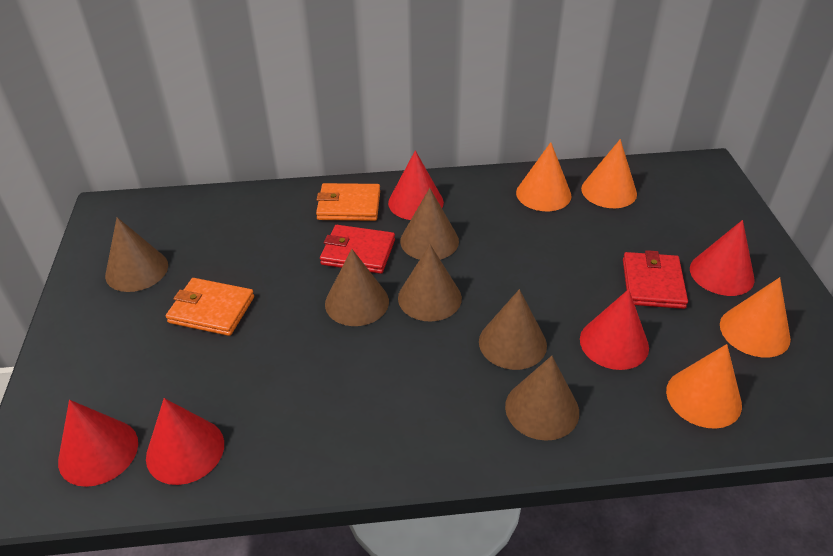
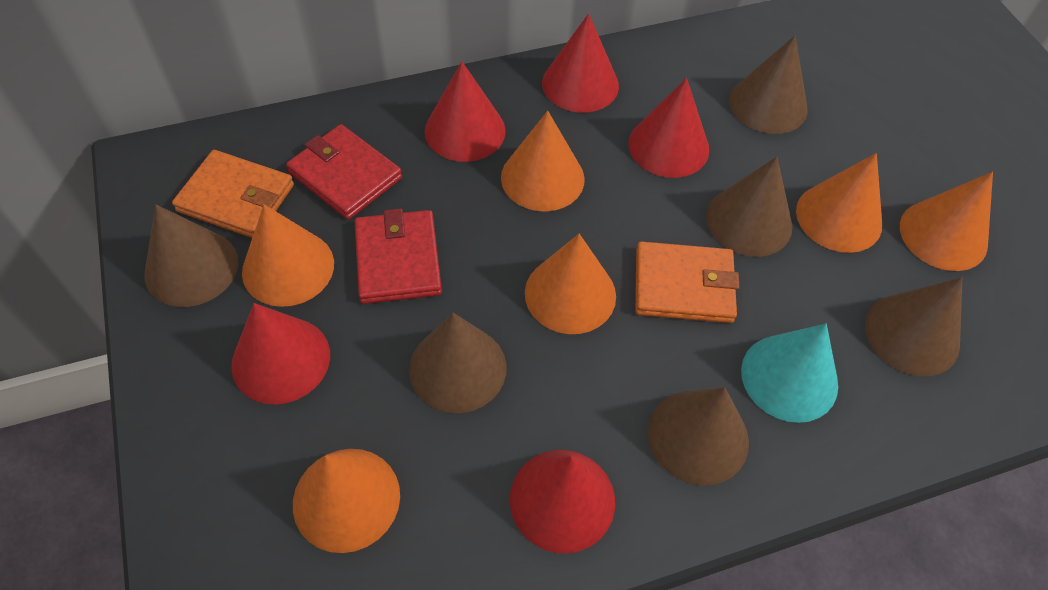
orange cone: [516,142,572,211] [581,139,637,208] [666,344,742,429] [720,277,791,358] = 4 -> [242,204,334,307] [293,449,400,553] [501,111,585,212] [525,234,616,334] [796,153,882,253] [900,172,993,271] = 6
turquoise cone: none = 0 -> [741,324,838,423] = 1

